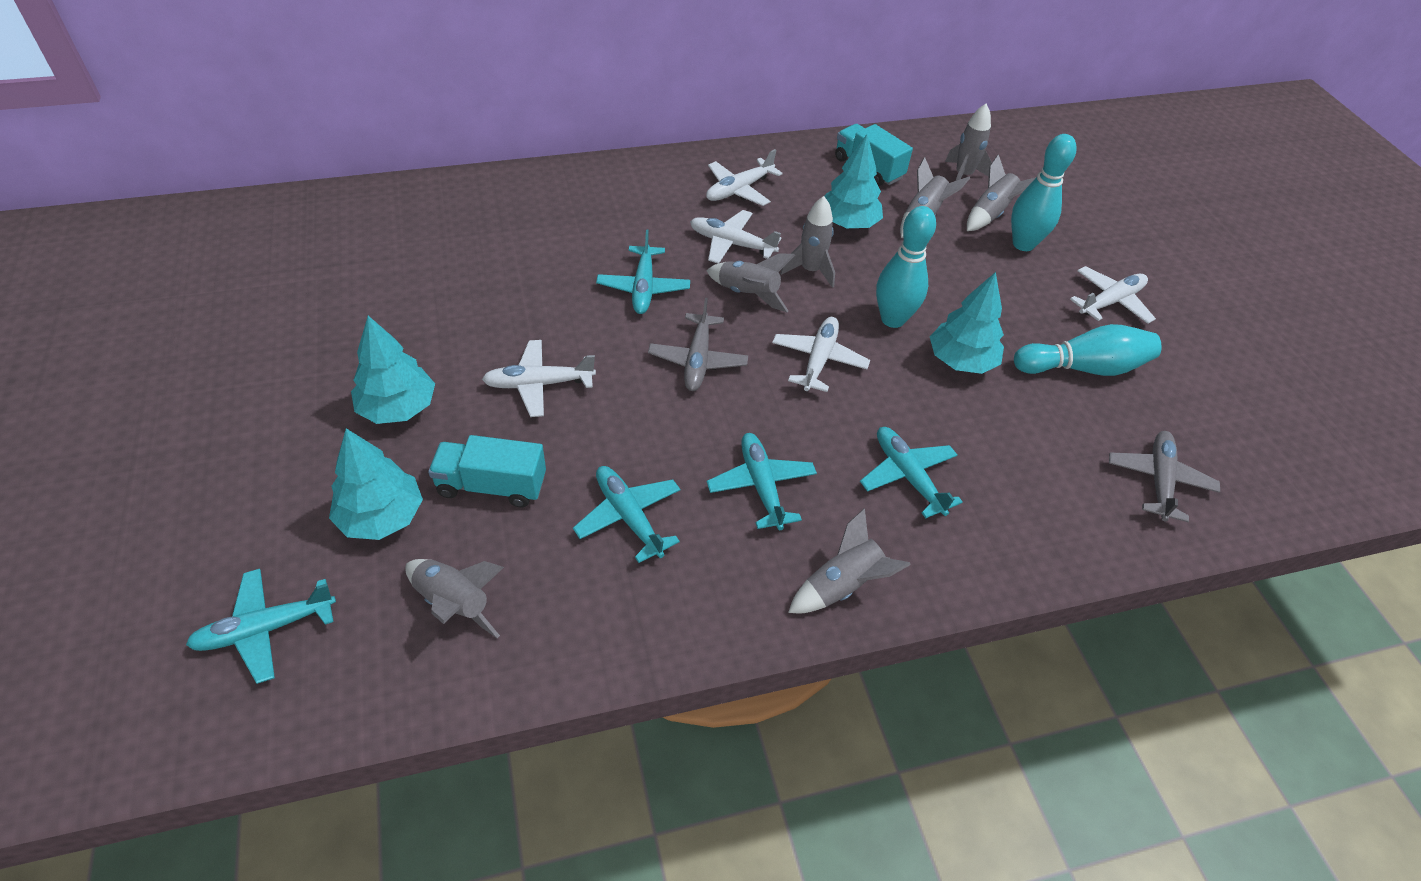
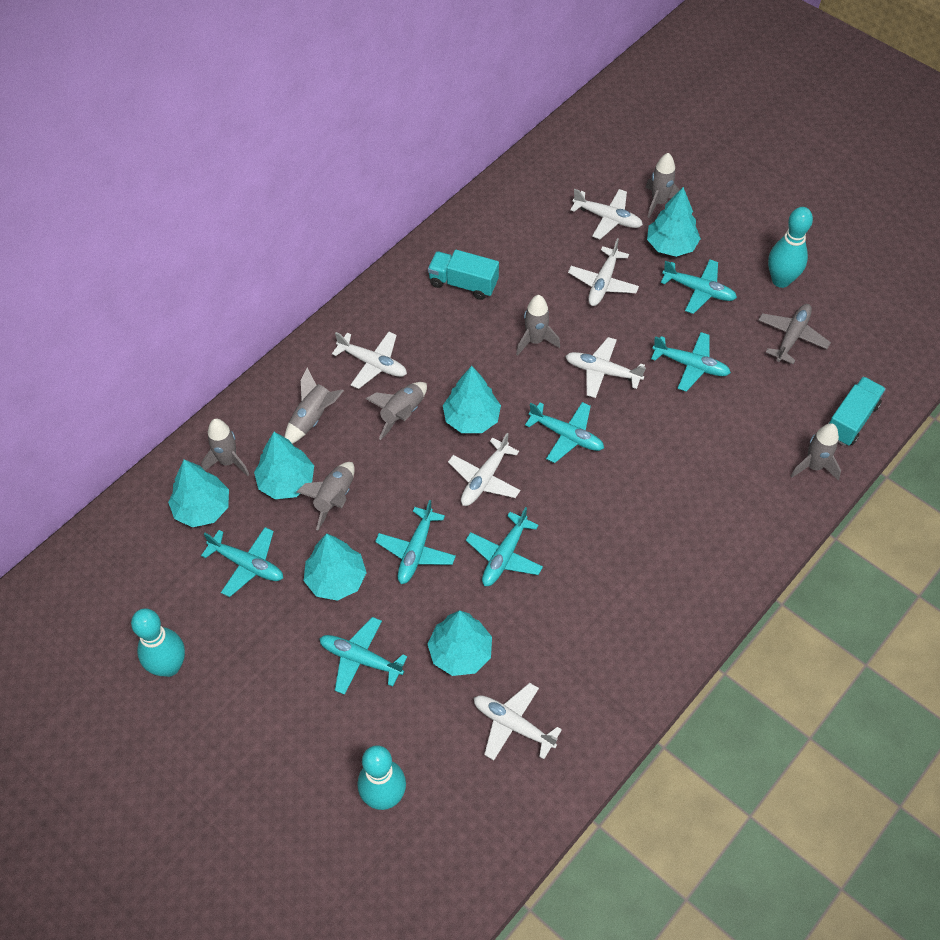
grey plane: [648,298,748,391] [1109,431,1220,522] = 2 -> [759,304,831,364] = 1
turquoise plane: [186,569,336,684] [573,466,680,563] [596,229,690,314] [707,433,817,530] [860,427,963,518] = 5 -> [201,527,283,597] [319,617,407,695] [375,500,456,584] [466,507,543,586] [525,402,604,463] [651,332,731,392] [661,259,737,314] = 7
turquoise tree: [329,428,423,540] [351,316,435,424] [824,135,883,228] [930,272,1004,374] = 4 -> [168,459,229,527] [254,432,314,499] [304,533,367,601] [427,610,492,676] [443,366,501,433] [647,187,701,257] = 6
white plane: [482,340,596,417] [690,210,781,264] [706,149,783,206] [772,317,870,392] [1070,266,1156,324] = 5 -> [332,332,407,389] [448,433,521,506] [474,683,562,760] [565,337,646,398] [568,238,639,306] [570,189,643,239] = 6

